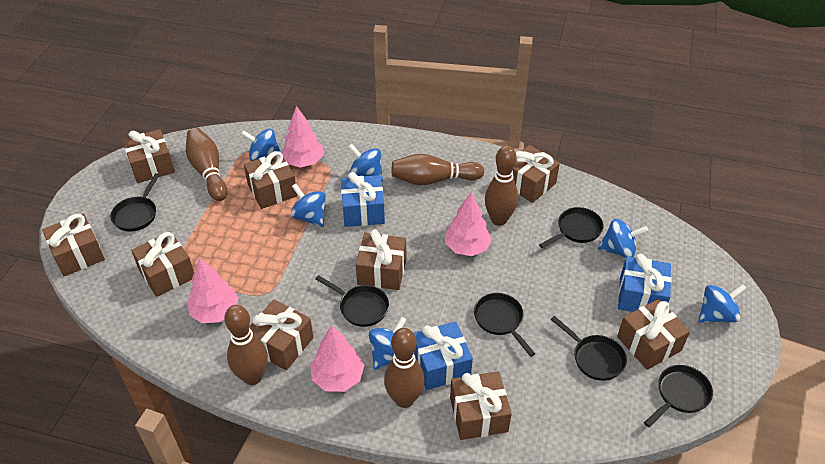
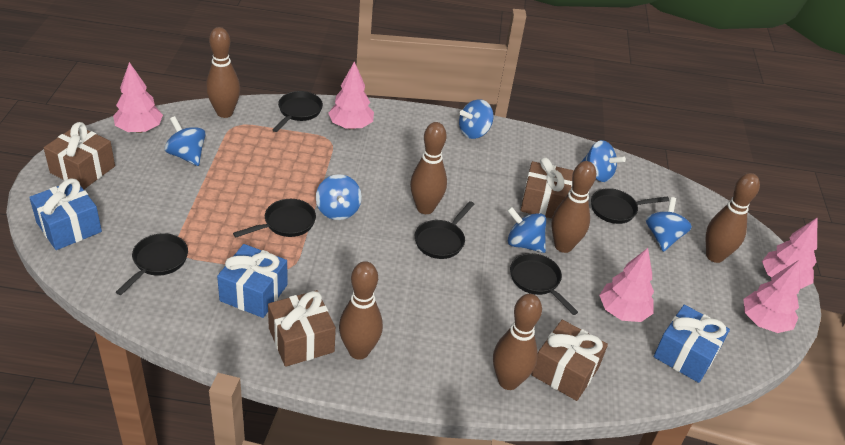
brown bowling pin: [186,128,227,201] [224,305,268,385] [384,328,425,408] [392,154,484,185] [485,145,518,226] = 5 -> [206,27,240,118] [339,261,383,360] [410,122,447,214] [493,294,542,390] [551,161,596,253] [706,173,760,263] = 6
brown gift: [42,213,105,276] [123,129,175,183] [131,231,194,297] [244,151,298,209] [249,299,313,370] [356,229,406,290] [450,371,512,440] [513,145,560,203] [617,299,690,370] = 9 -> [44,122,115,189] [268,290,336,367] [521,158,574,219] [531,320,608,401] = 4
pink tree: [188,258,239,323] [282,106,324,167] [310,325,365,392] [445,192,492,256] = 4 -> [113,62,163,133] [328,61,374,129] [599,248,654,322] [743,259,801,333] [762,218,817,289] = 5

